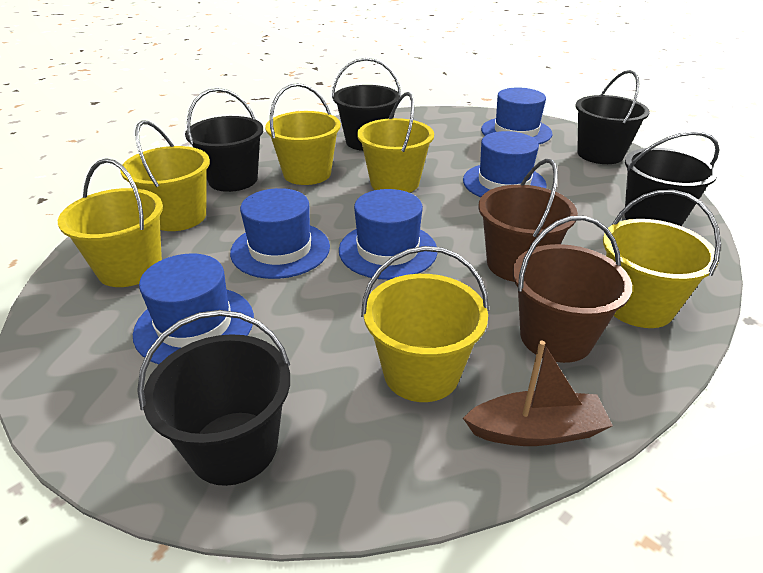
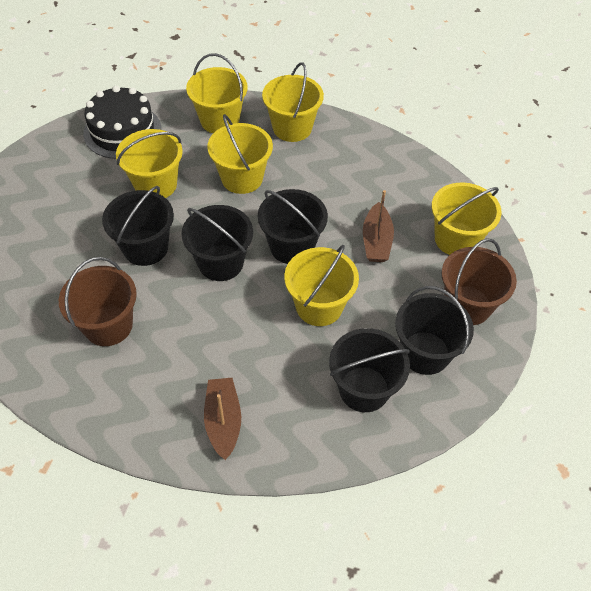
black cake: none = 0 -> [83,86,161,159] = 1
blue hat: [133,254,254,364] [230,188,330,279] [339,189,437,280] [463,131,547,197] [481,87,552,144] = 5 -> none = 0
brown boat: [463,340,613,446] = 1 -> [204,378,241,460] [363,190,394,262] = 2

